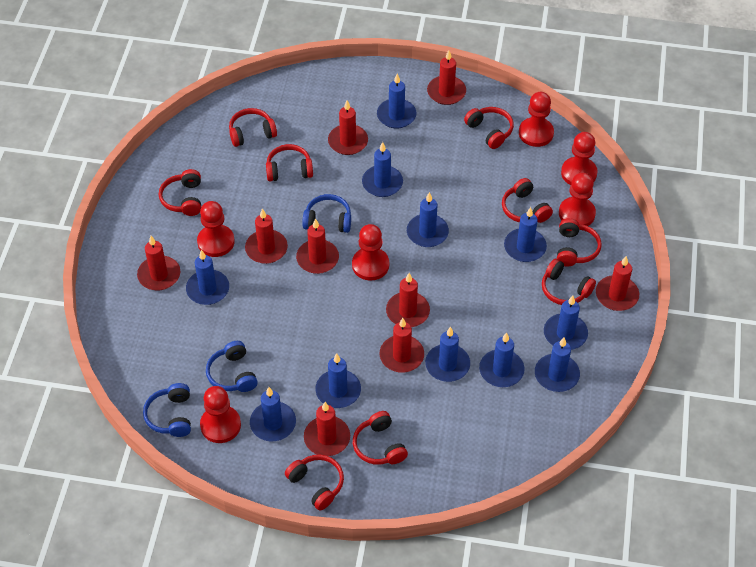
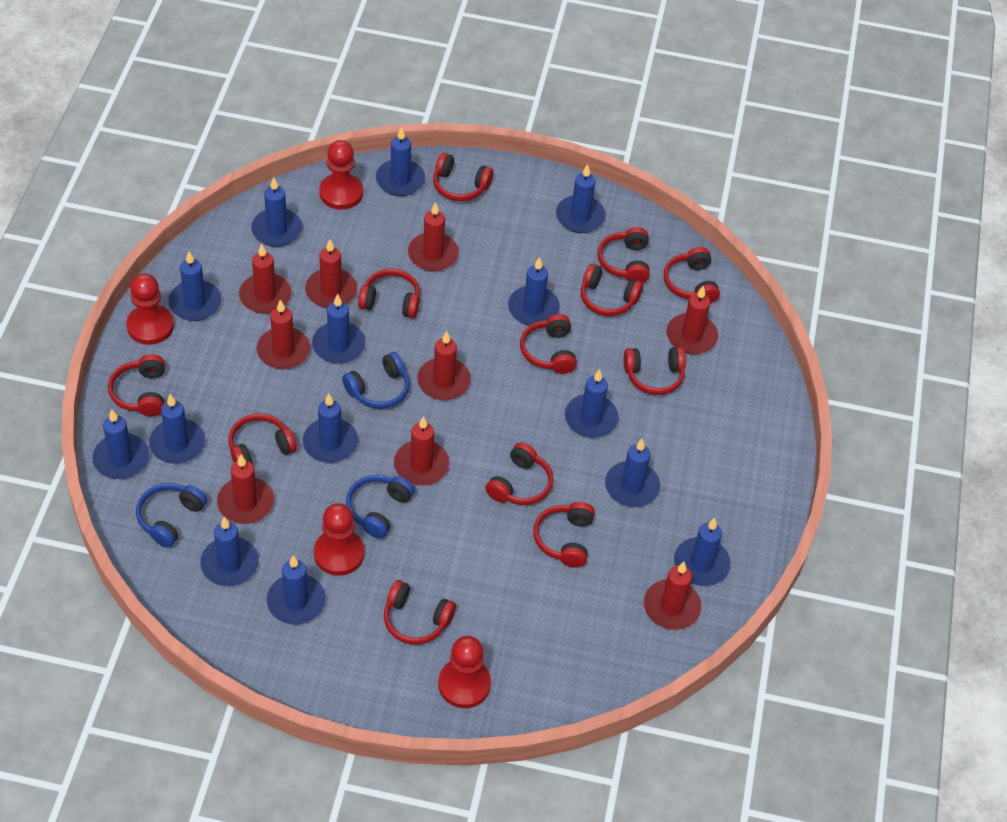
blue candle: [186,250,229,305] [250,387,296,441] [315,353,361,408] [362,142,403,197] [377,74,416,128] [407,192,449,247] [425,327,470,382] [479,332,524,387] [504,207,547,262] [535,337,580,392] [544,295,588,350] = 11 -> [92,409,149,479] [149,394,205,464] [168,251,221,321] [200,517,259,586] [251,177,302,247] [266,555,326,625] [303,394,358,463] [312,294,365,364] [376,127,425,196] [508,257,560,326] [556,164,606,233] [565,369,619,438] [605,439,660,507] [674,518,731,586] = 14
red headphones: [159,169,201,216] [229,108,277,147] [266,144,313,181] [285,455,344,511] [353,411,408,465] [464,107,514,149] [502,178,553,223] [542,259,596,305] [557,218,602,267] = 9 -> [108,354,165,416] [228,413,297,463] [358,268,420,318] [384,580,456,645] [433,153,493,201] [486,443,553,505] [520,314,577,374] [533,502,595,568] [581,264,643,316] [597,227,650,283] [624,347,686,395] [664,247,720,304] = 12
red pawn: [197,201,235,257] [200,386,241,443] [352,224,389,281] [519,92,554,147] [559,173,596,226] [561,132,598,185] = 6 -> [126,273,174,345] [314,503,364,576] [319,140,363,210] [438,636,491,708] = 4

